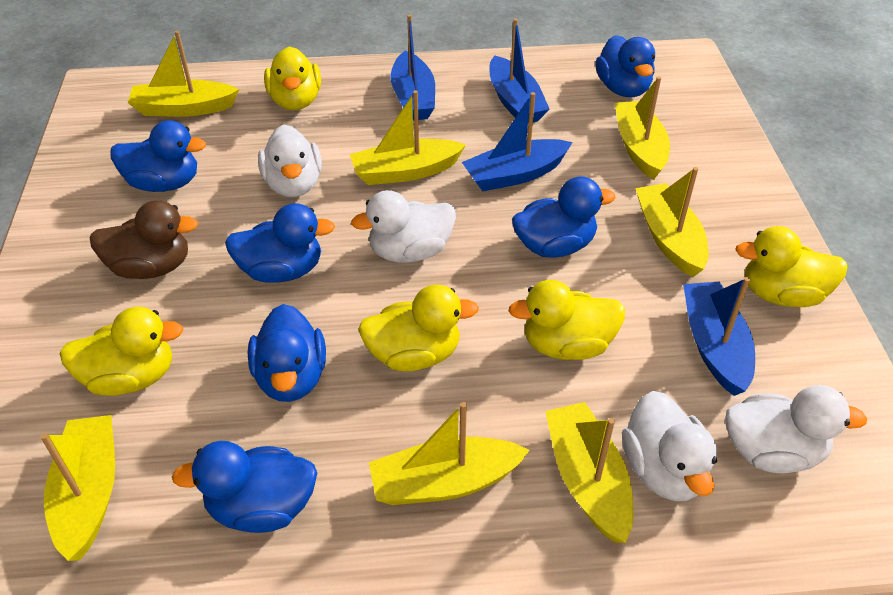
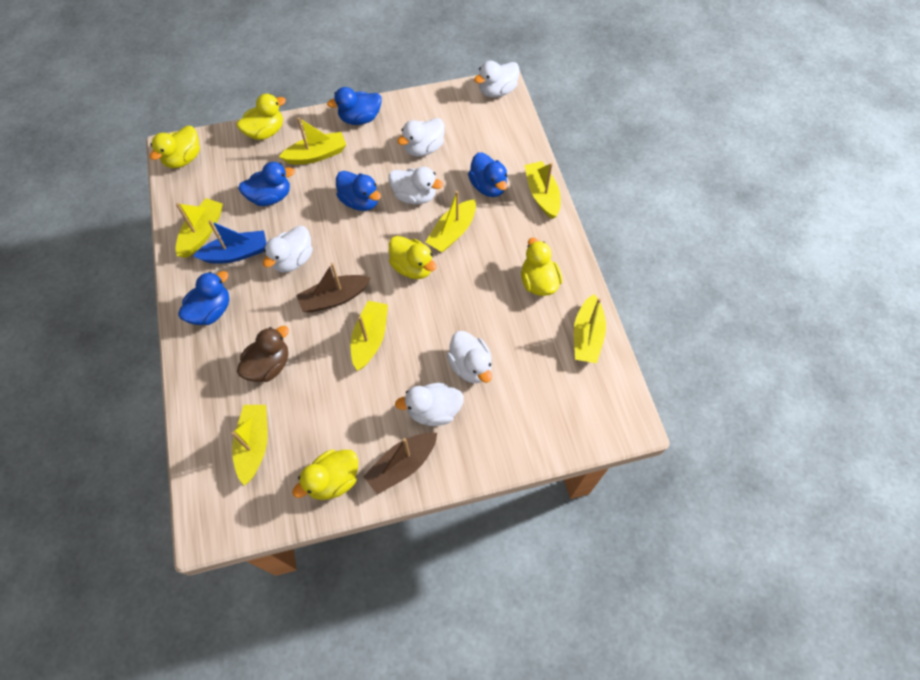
blue boat: [391,14,435,120] [462,92,572,191] [489,18,550,122] [683,277,755,396] = 4 -> [193,220,266,264] = 1
blue duck: [111,120,206,192] [172,441,317,533] [225,203,335,283] [248,304,326,402] [512,176,615,258] [595,35,655,97] = 6 -> [178,271,229,325] [238,162,295,206] [327,87,382,125] [336,171,381,211] [468,152,507,197] = 5
brown boat: none = 0 -> [296,263,371,313] [363,433,437,495] = 2
white duck: [258,124,322,197] [351,190,456,263] [622,391,717,501] [725,385,867,473] = 4 -> [263,226,313,273] [388,167,443,204] [395,383,464,426] [397,118,445,157] [447,331,492,383] [474,61,520,97] = 6

